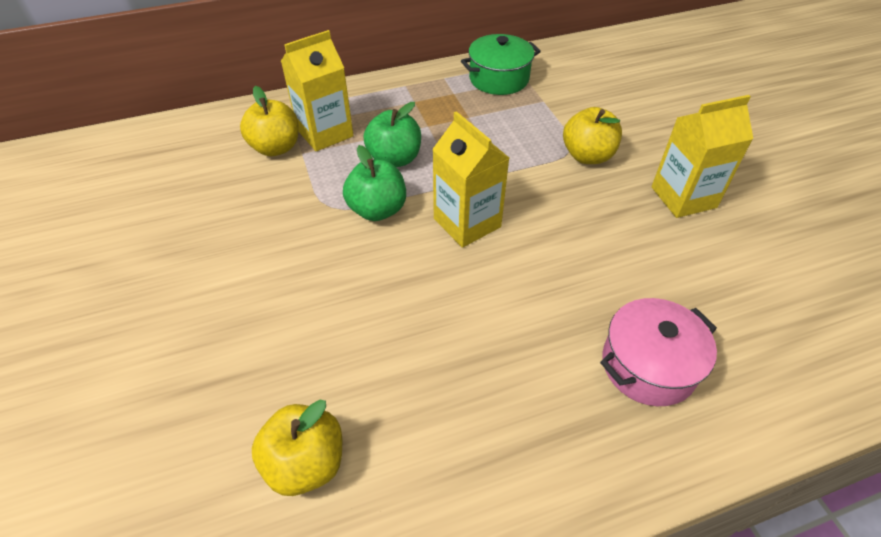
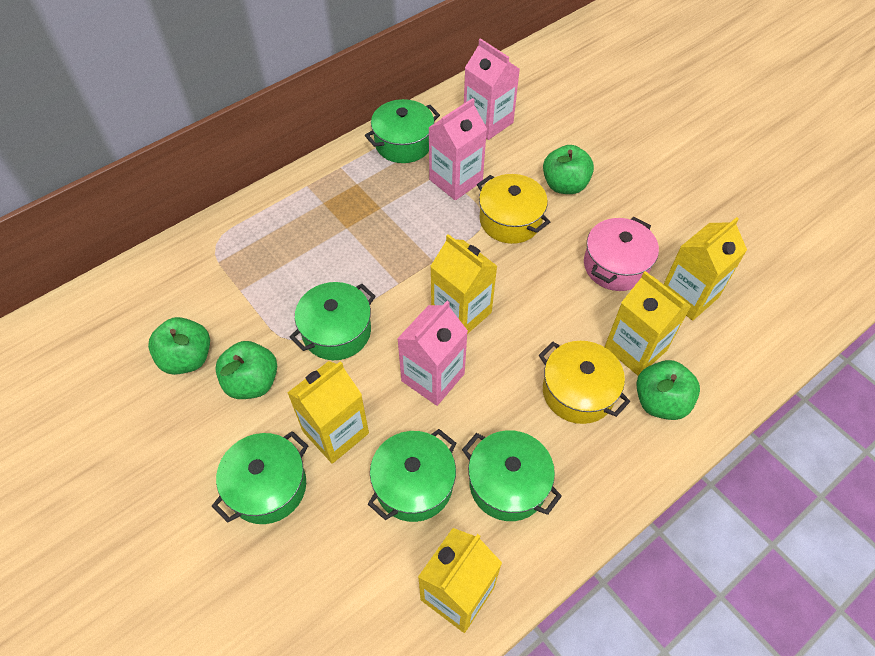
green apple: [343,145,406,221] [364,102,421,167] = 2 -> [148,317,210,375] [215,341,277,399] [543,145,594,194] [636,360,700,420] = 4
green pot: [461,34,541,95] = 1 -> [212,431,308,524] [290,282,376,360] [365,99,440,163] [368,429,456,522] [462,430,562,521] = 5
pink carton: none = 0 -> [397,301,468,406] [428,98,487,201] [464,38,520,140] = 3
yellow apple: [240,86,299,156] [252,400,342,496] [563,107,622,164] = 3 -> none = 0
yellow carton: [281,30,354,151] [432,111,509,248] [651,95,753,218] = 3 -> [287,361,369,464] [418,528,502,633] [430,234,497,334] [605,271,691,376] [664,217,747,321] = 5
yellow pot: none = 0 -> [477,174,550,244] [539,341,630,424] = 2

